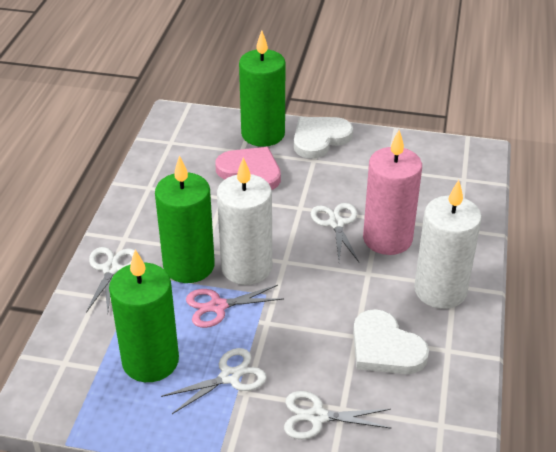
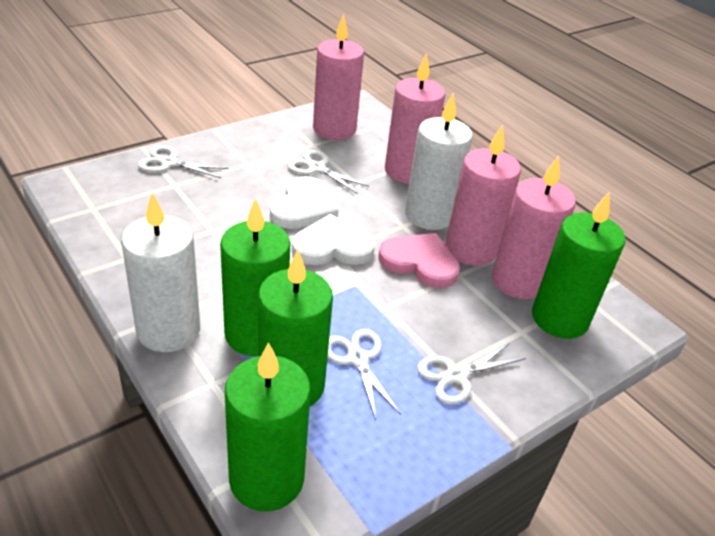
green candle: [109,249,179,382] [155,156,215,283] [239,31,285,147] = 3 -> [220,198,290,356] [225,342,311,511] [258,250,333,406] [532,191,626,339] = 4
pink candle: [363,130,422,255] = 1 -> [313,14,364,140] [385,53,445,184] [446,125,521,266] [492,156,576,299] = 4
pink scissors: [186,285,283,328] = 1 -> none = 0

